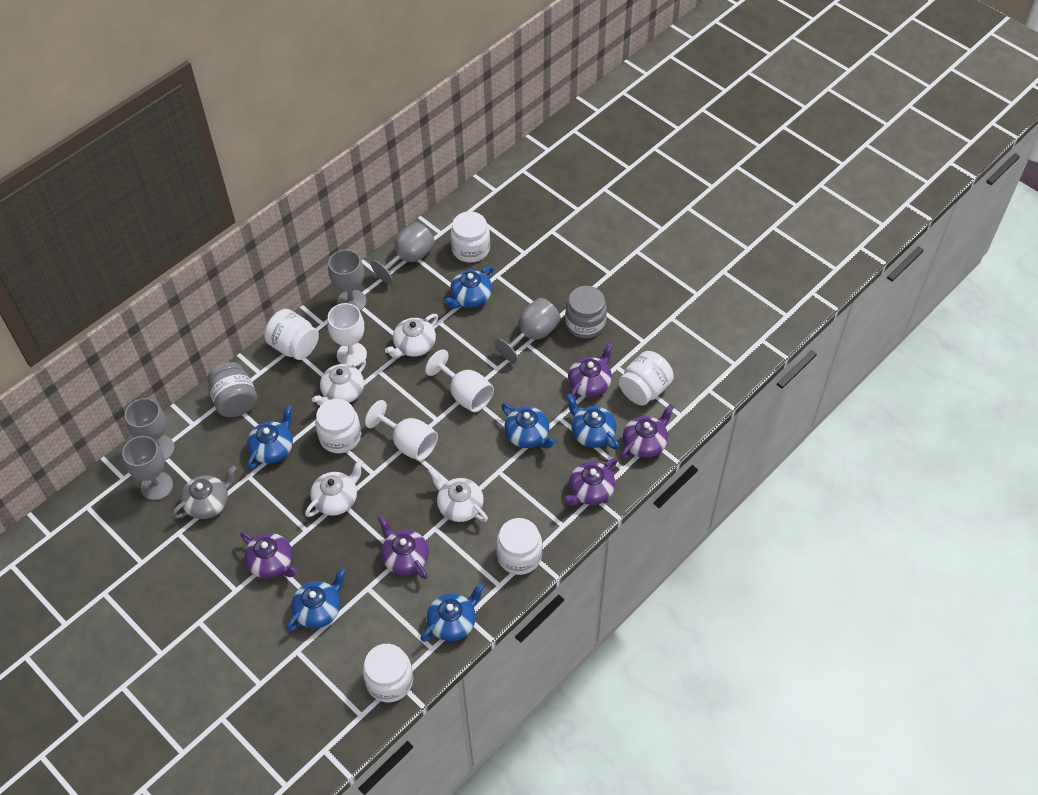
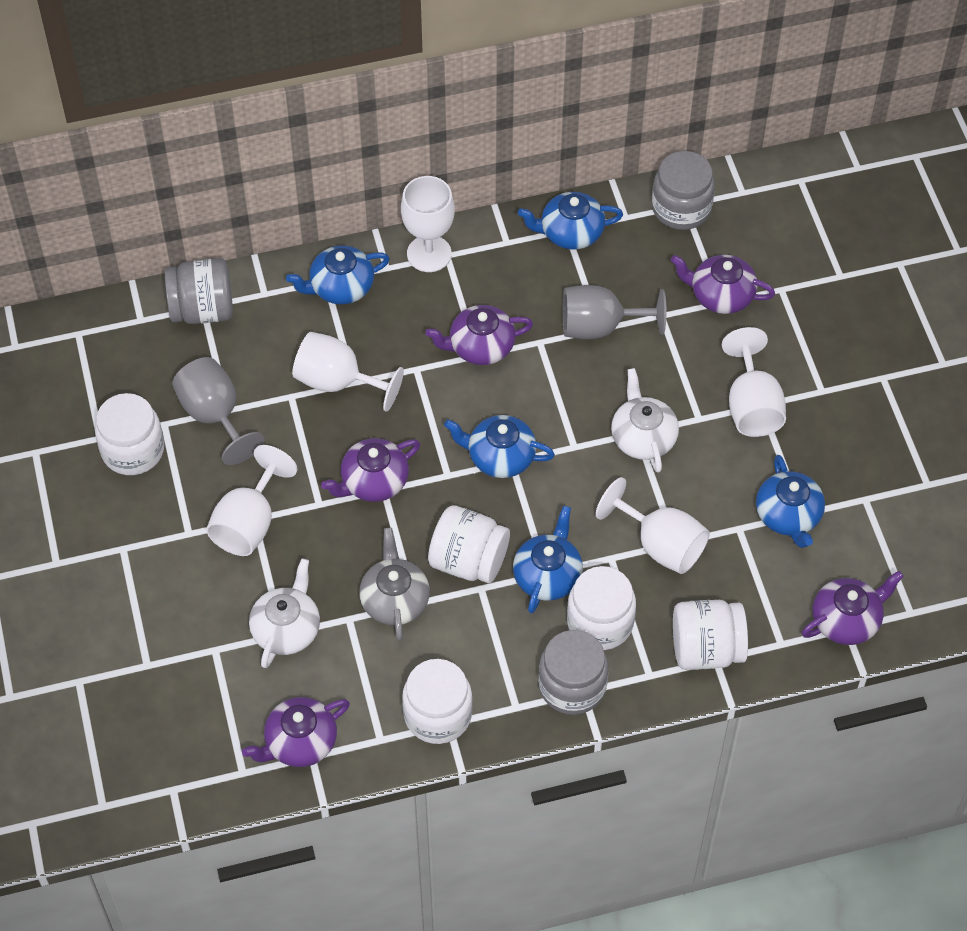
blue teapot: [247,405,293,469] [286,567,346,631] [420,583,484,642] [444,266,494,309] [501,403,557,449] [566,393,620,450] = 6 -> [286,245,390,304] [444,415,555,478] [513,506,583,613] [518,192,623,249] [756,455,825,548] = 5
grey goblet: [122,436,173,500] [125,398,175,460] [328,249,366,311] [371,222,435,284] [495,298,561,363] = 5 -> [172,357,264,465] [562,285,666,339] = 2
grey jar: [207,362,257,417] [565,286,607,338] = 2 -> [165,258,233,324] [538,630,608,715] [652,151,715,230] = 3
white goblet: [328,303,367,366] [365,400,438,461] [425,349,494,412] = 3 -> [206,445,297,556] [292,332,404,412] [401,176,455,272] [596,477,710,574] [722,327,786,437] = 5
white jar: [264,309,319,360] [315,399,361,453] [363,644,413,703] [450,211,490,263] [496,518,542,575] [619,351,674,405] = 6 -> [95,393,164,475] [402,659,473,744] [428,505,510,583] [567,566,636,650] [673,600,748,670] = 5
white teapot: [305,460,364,517] [312,359,366,406] [385,314,438,358] [429,468,488,522] = 4 -> [249,558,320,668] [611,368,679,473] = 2

